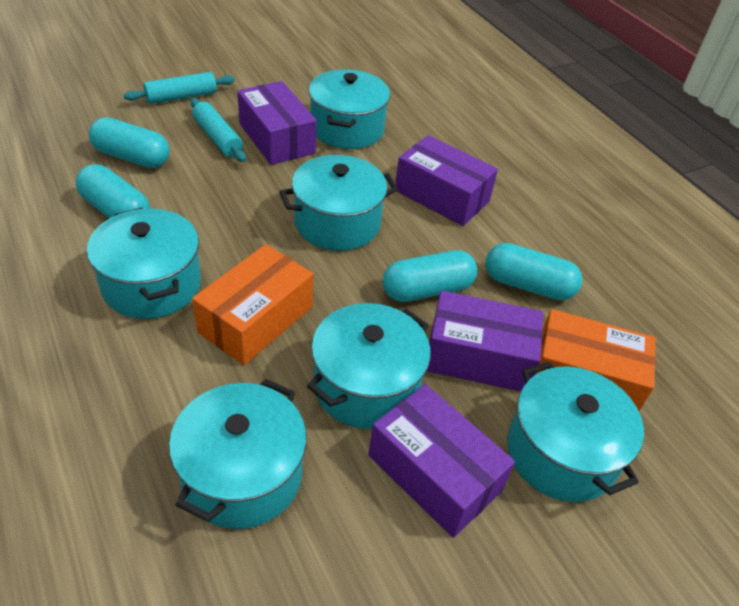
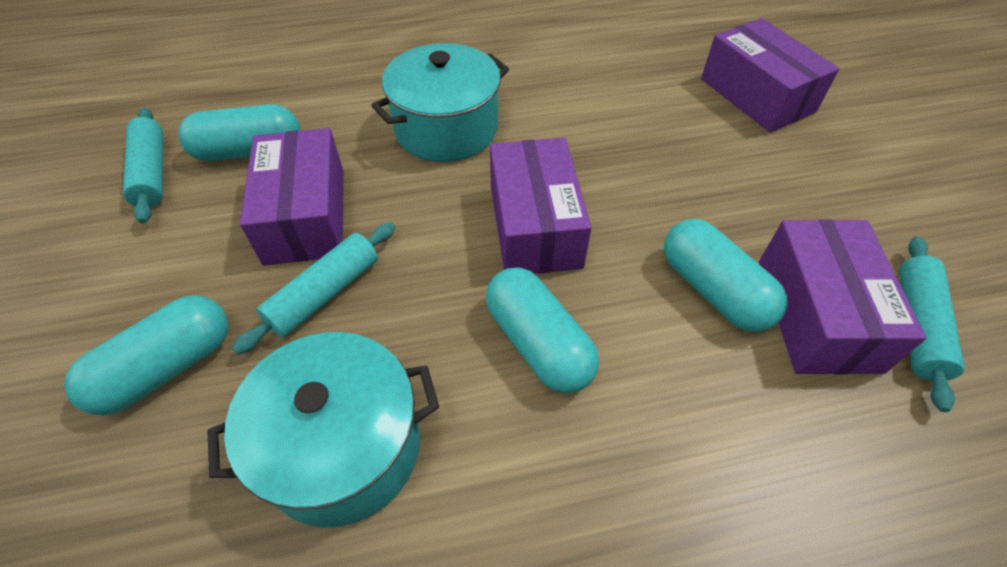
orange box: [192,244,313,365] [535,309,656,411] = 2 -> none = 0
turquoise pot: [87,208,201,319] [169,379,307,529] [279,155,398,251] [307,303,431,429] [309,69,390,149] [507,361,644,502] = 6 -> [207,332,439,527] [371,43,509,162] = 2
turquoise rolling pin: [123,72,235,104] [190,98,246,162] = 2 -> [123,108,163,224] [232,222,395,355] [899,237,965,412] = 3

